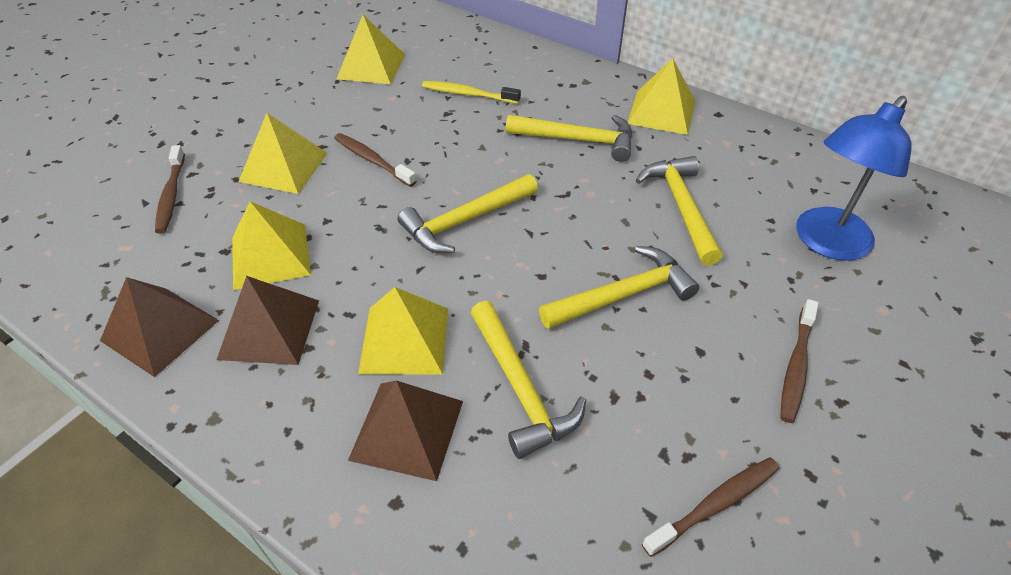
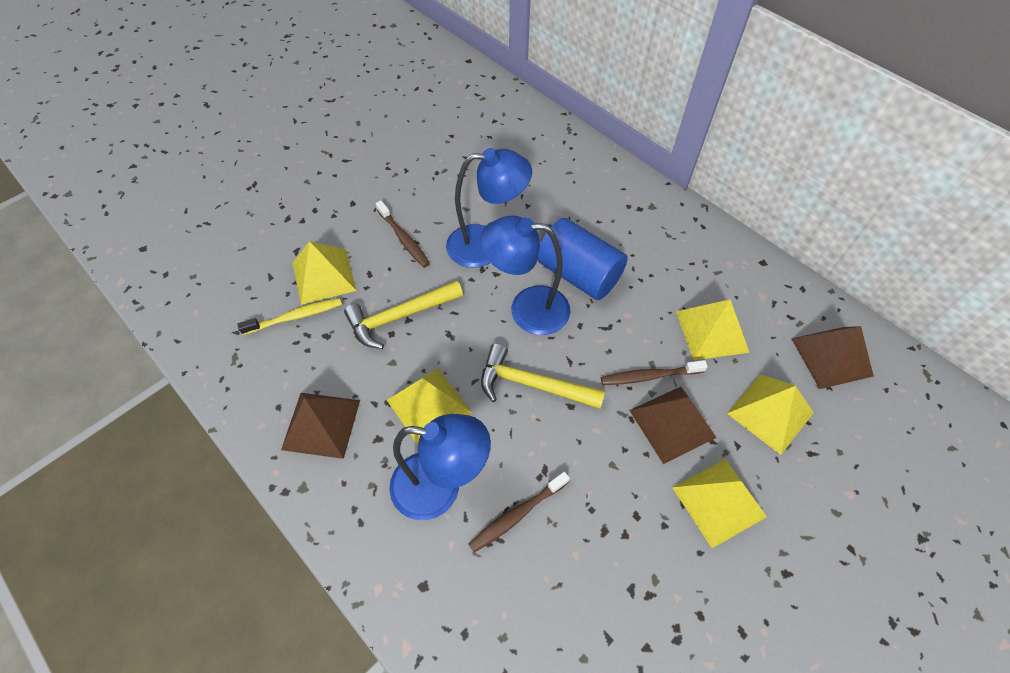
blue cylinder: none = 0 -> [537,218,628,300] = 1
blue lamp: [796,96,911,261] = 1 -> [389,414,491,520] [446,148,532,268] [480,215,570,335] = 3
brown toothbrush: [155,145,185,234] [334,133,416,187] [642,458,780,557] [780,299,818,423] = 4 -> [376,201,430,268] [468,472,570,553] [601,360,708,385] = 3
yellow hammer: [398,174,538,253] [471,301,586,459] [506,115,633,162] [539,246,699,329] [636,156,723,266] = 5 -> [344,280,463,349] [481,343,605,409] = 2

